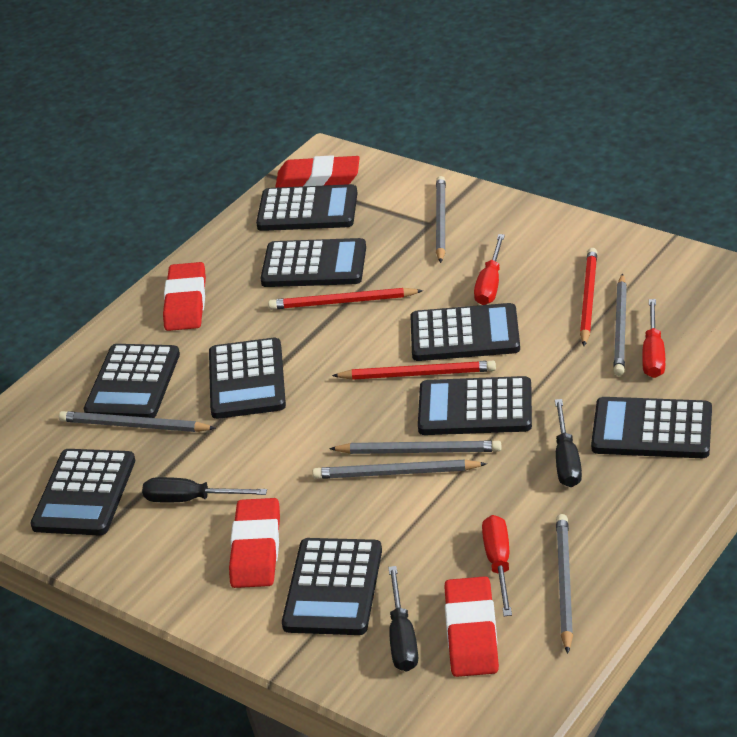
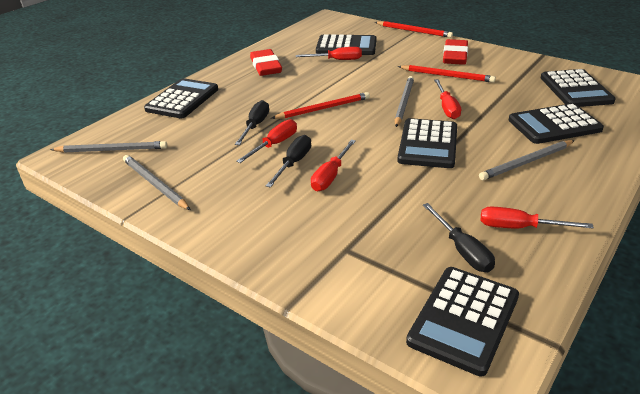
black calculator: [30,449,135,535] [84,344,180,418] [209,338,286,419] [256,184,358,231] [261,238,366,287] [282,538,382,635] [410,303,520,361] [418,376,532,435] [591,397,712,458] = 9 -> [144,78,218,118] [316,34,376,55] [397,118,457,168] [406,267,519,376] [508,103,604,144] [541,69,616,107] = 6
grey pencil: [59,411,216,432] [312,460,487,479] [329,440,501,454] [436,176,446,263] [556,514,573,654] [613,274,627,376] = 6 -> [50,141,167,153] [123,155,191,210] [395,76,414,127] [479,140,575,180] = 4
red eraser: [163,262,206,331] [229,498,280,588] [275,155,360,188] [444,576,499,677] = 4 -> [250,49,282,76] [443,39,468,65] = 2
red screwdriver: [474,234,505,305] [482,515,512,616] [642,299,665,378] = 3 -> [236,119,297,163] [296,47,362,60] [311,140,356,191] [434,79,461,119] [481,207,594,229] = 5

